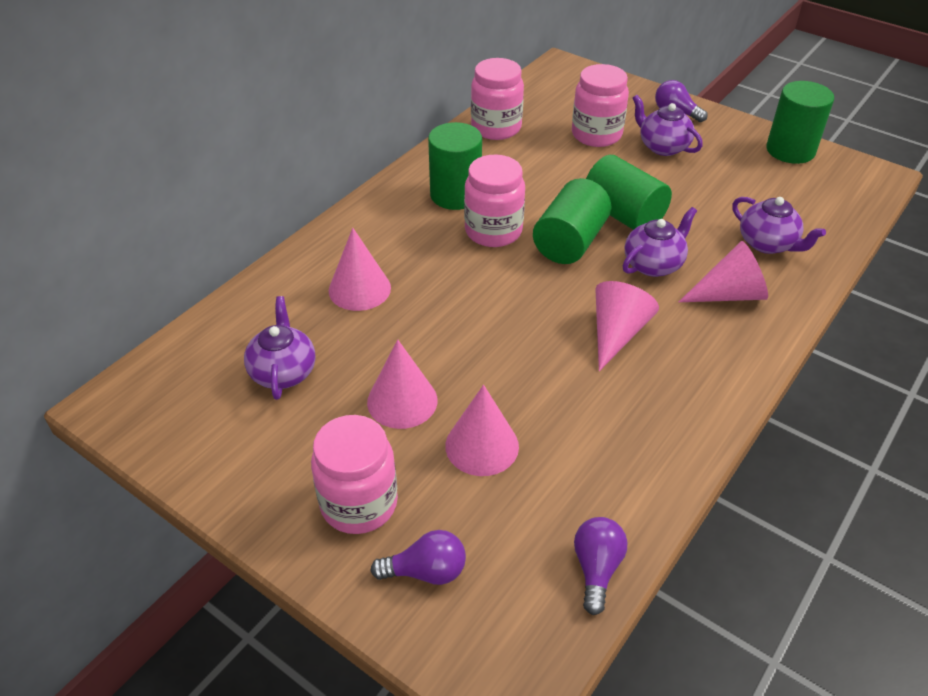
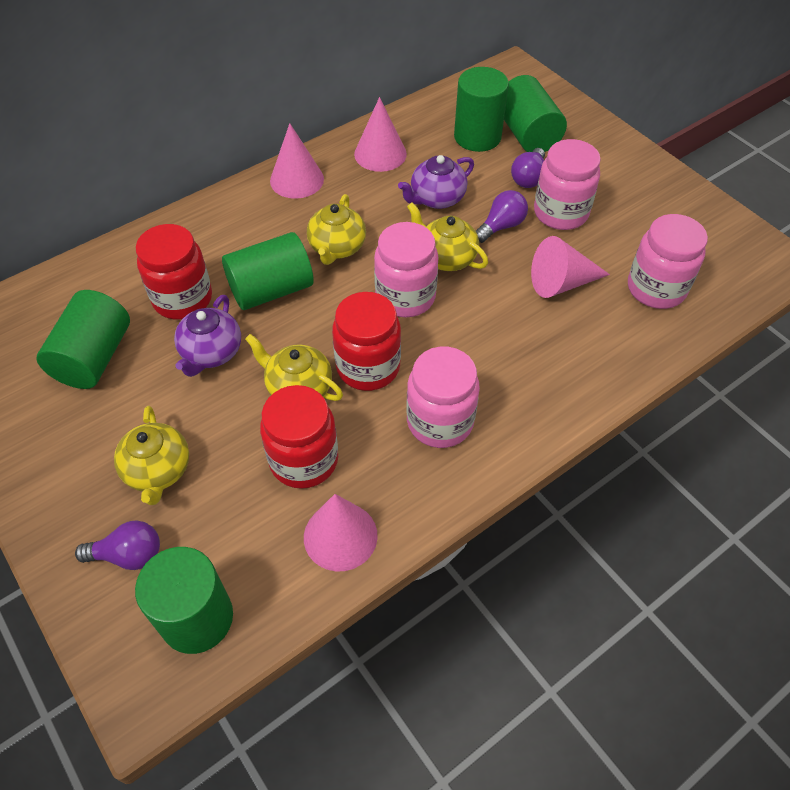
green cylinder: [428,122,482,210] [533,178,611,264] [586,155,672,230] [766,81,834,164] = 4 -> [36,290,130,389] [135,547,233,654] [222,232,314,310] [454,67,509,152] [504,75,567,152] = 5
pink cone: [329,228,391,311] [367,339,438,429] [445,385,519,476] [595,281,659,371] [679,241,768,302] = 5 -> [270,123,324,199] [304,494,378,571] [354,97,407,172] [531,236,610,298] = 4
purple teapot: [244,296,316,400] [623,207,697,277] [632,95,703,156] [732,197,826,254] = 4 -> [174,295,241,377] [398,155,474,209] = 2
red jar: none = 0 -> [136,224,212,320] [260,385,338,489] [332,292,401,391] = 3
yellow teapot: none = 0 -> [114,406,189,505] [245,334,343,401] [307,194,366,265] [407,203,488,271] = 4

